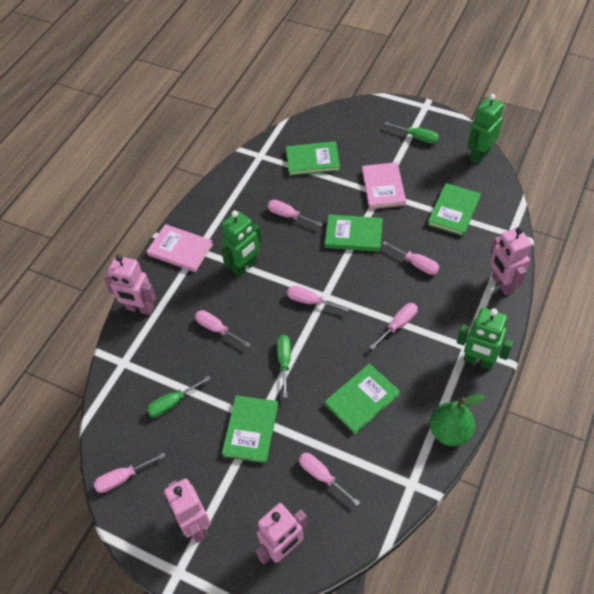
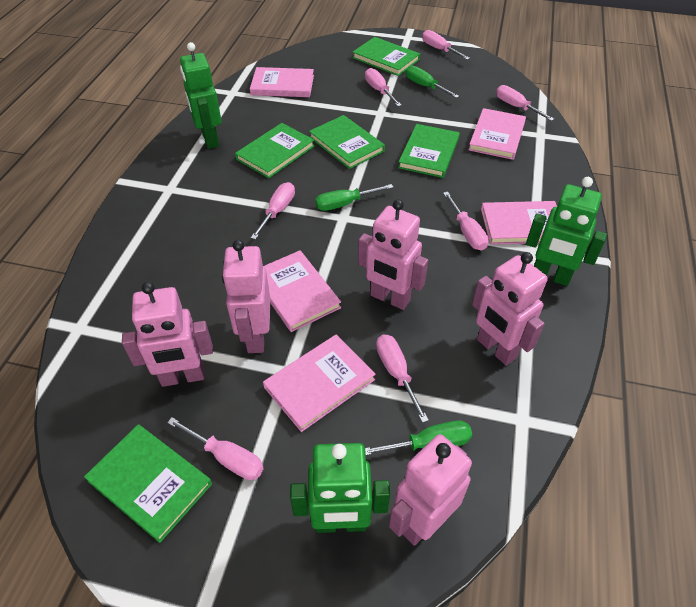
green pear: [430,394,485,446] = 1 -> none = 0
pink book: [147,224,213,272] [362,162,406,209] = 2 -> [250,67,314,97] [263,250,341,332] [263,334,376,432] [469,108,526,160] [481,201,557,245] = 5
pink robot: [104,255,156,315] [164,478,211,543] [255,503,308,564] [490,227,532,295] = 4 -> [122,282,213,387] [222,240,271,353] [358,199,428,310] [389,434,472,546] [472,252,548,366] = 5

